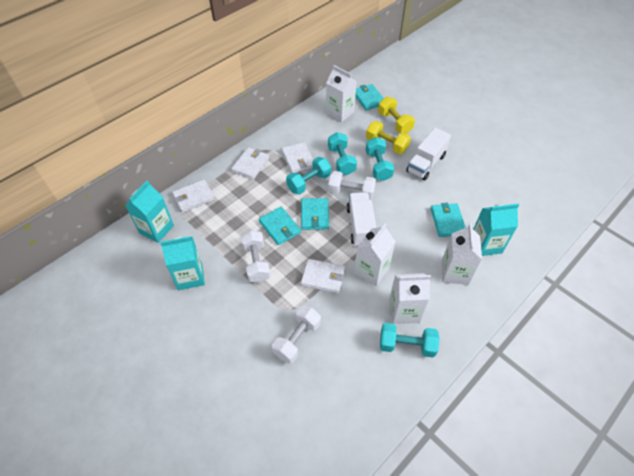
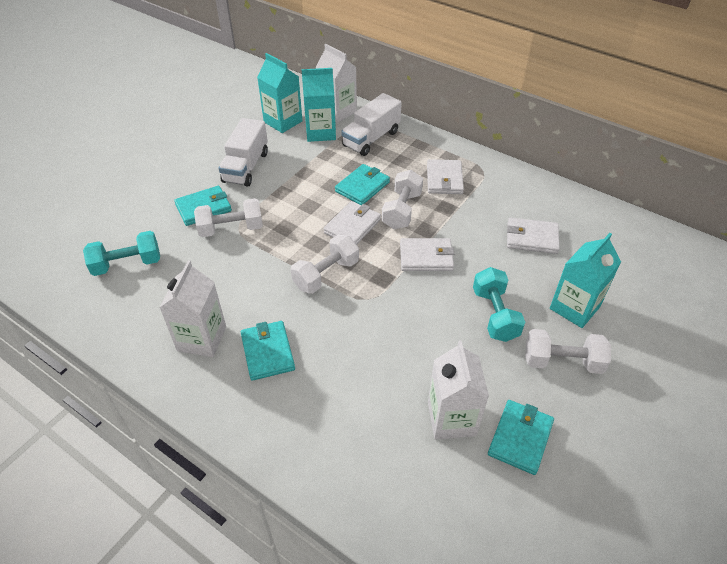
turquoise dumbbell: [286,157,331,195] [328,132,357,175] [366,137,394,181] [380,323,439,357] = 4 -> [83,231,160,276] [473,267,525,342] = 2
white carton: [326,65,357,122] [354,224,396,286] [389,273,431,324] [442,223,482,285] = 4 -> [159,260,226,357] [315,44,357,123] [428,340,489,440] = 3
white dumbbell: [241,231,271,283] [272,305,321,364] [328,171,376,200] = 3 -> [194,198,263,237] [291,235,359,294] [382,170,423,229] [525,329,611,374] = 4
yellow dumbbell: [366,121,411,154] [378,97,415,134] = 2 -> none = 0

